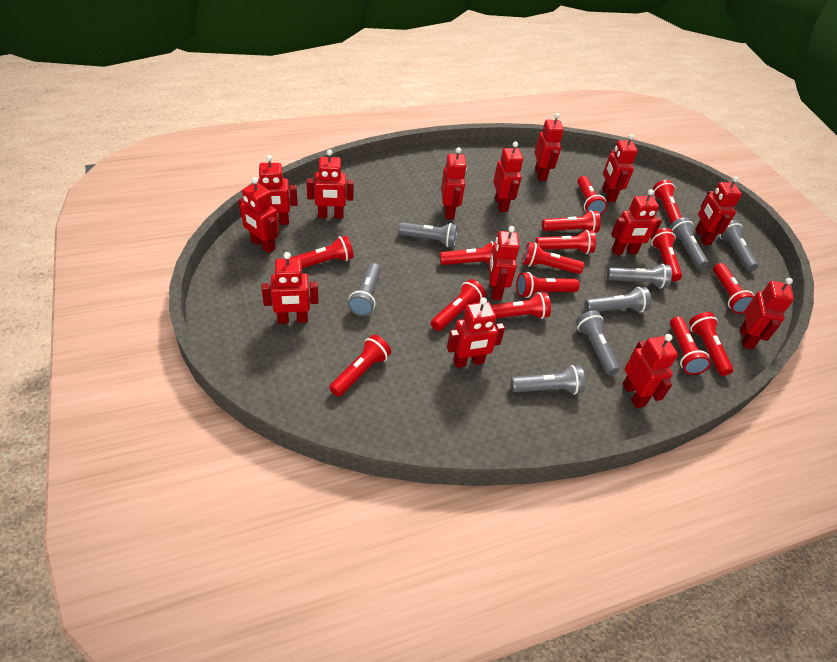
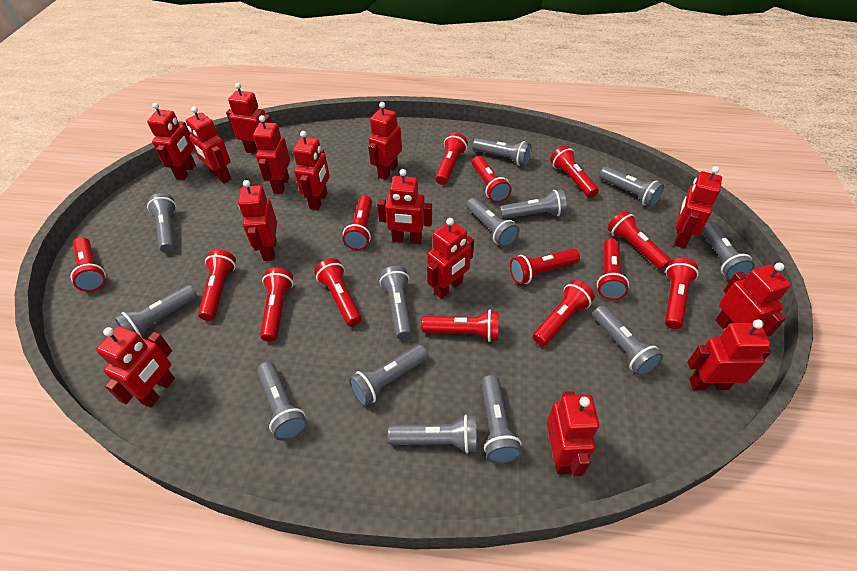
grey flashlight: [348,263,381,316] [398,222,458,247] [511,365,585,395] [576,311,620,375] [585,287,651,313] [607,264,672,289] [669,217,709,269] [719,220,758,271] = 8 -> [115,285,197,338] [147,193,177,253] [257,362,307,441] [349,345,428,406] [379,266,412,339] [388,415,477,453] [466,198,519,247] [472,138,532,166] [481,375,522,464] [500,189,567,219] [593,306,663,376] [599,167,664,207] [701,221,755,280] = 13
red flashlight: [291,236,354,268] [329,335,391,397] [431,279,486,331] [440,241,496,265] [491,292,551,319] [516,272,580,298] [522,242,584,274] [535,230,596,254] [542,210,601,233] [577,176,607,215] [651,228,682,282] [653,180,682,224] [670,316,711,375] [689,312,733,376] [713,263,754,314] = 15 -> [71,237,106,292] [198,250,236,321] [260,268,293,342] [314,258,362,327] [343,195,372,250] [421,309,499,342] [435,133,468,185] [472,156,512,203] [510,249,580,284] [533,280,595,346] [550,145,599,198] [597,238,629,300] [608,210,671,270] [665,258,699,329] = 14

